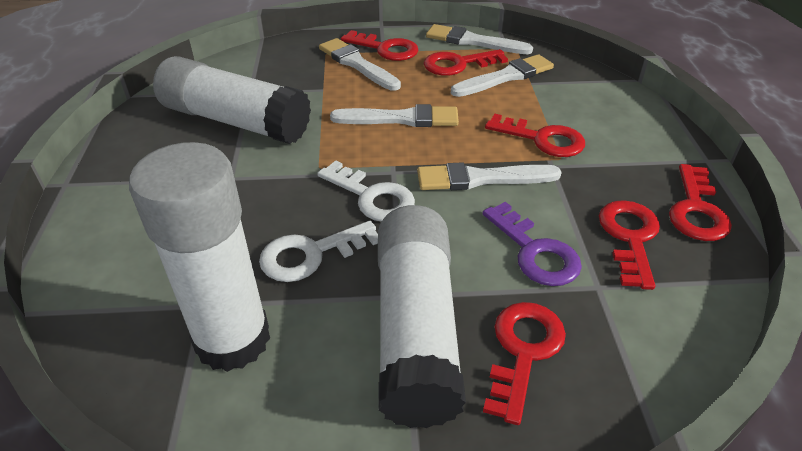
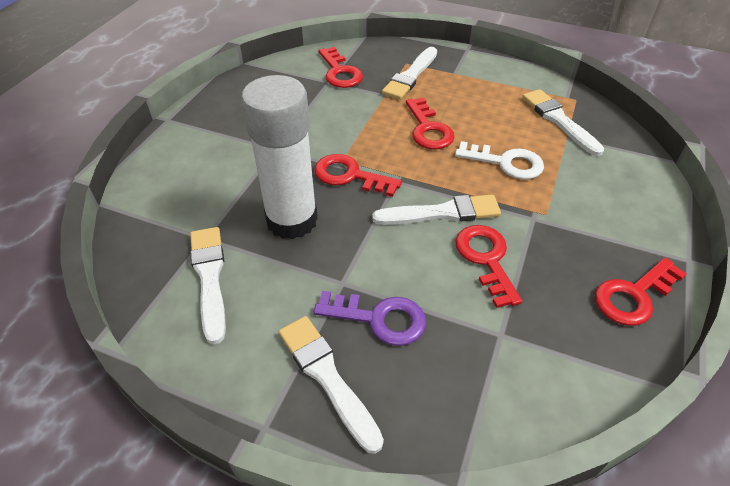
red key: [341,30,418,61] [423,49,508,76] [483,302,566,425] [485,113,585,157] [599,200,660,290] [669,164,732,241] = 6 -> [314,154,402,197] [318,47,363,88] [406,98,455,149] [455,225,522,308] [595,258,687,326] = 5
white glue stick: [129,142,270,372] [153,56,311,144] [378,205,466,428] = 3 -> [241,75,318,240] = 1
white key: [259,220,378,282] [317,160,415,222] = 2 -> [455,141,544,179] = 1

